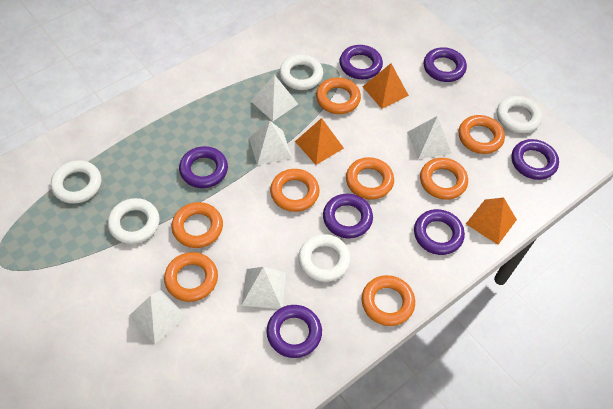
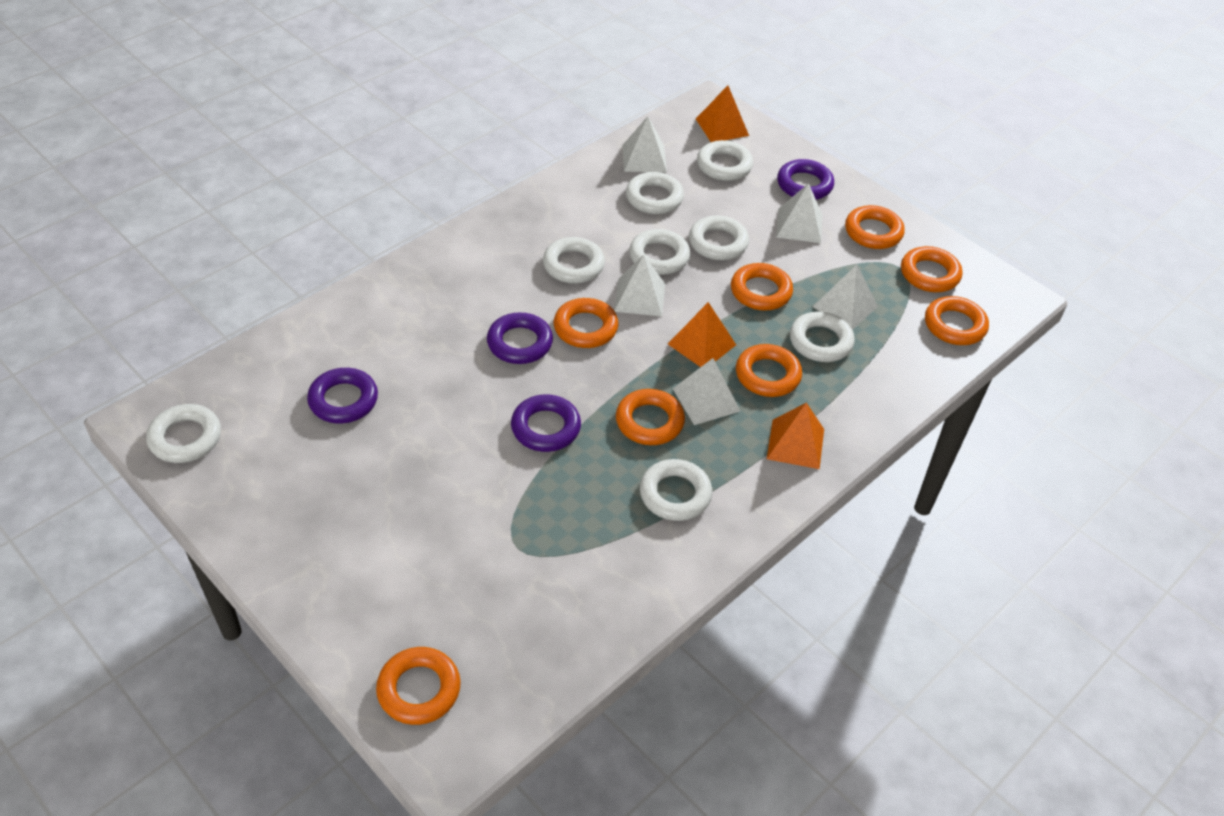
purple ring: [179,146,228,188] [266,305,322,358] [323,194,373,238] [340,45,383,79] [414,209,465,255] [423,47,467,82] [511,139,559,180] = 7 -> [307,368,378,423] [487,313,553,364] [511,394,581,452] [777,159,834,200] = 4
white ring: [51,160,101,204] [108,198,160,244] [279,55,323,90] [298,234,351,282] [497,96,542,133] = 5 -> [146,404,221,463] [543,237,605,283] [626,172,684,214] [629,229,690,275] [640,459,712,521] [689,215,749,260] [697,140,753,181] [790,312,855,362] = 8

